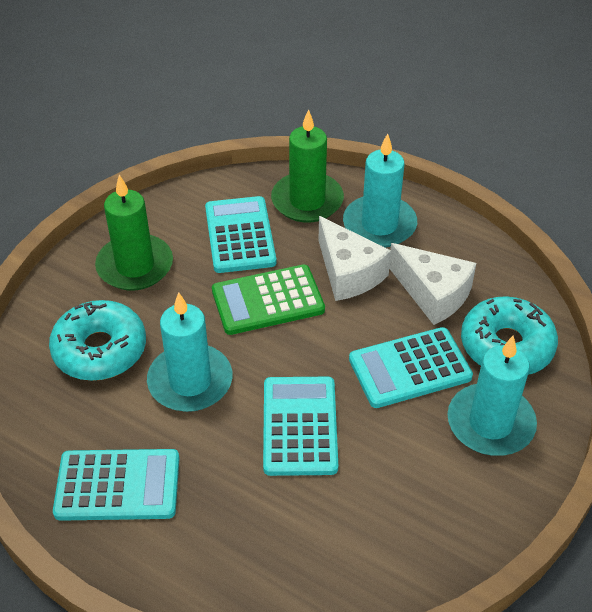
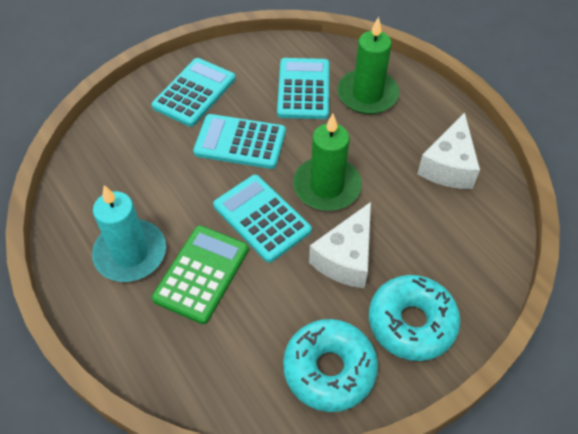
turquoise candle: [147,292,232,412] [343,133,417,247] [448,335,537,456] = 3 -> [92,185,166,282] = 1

